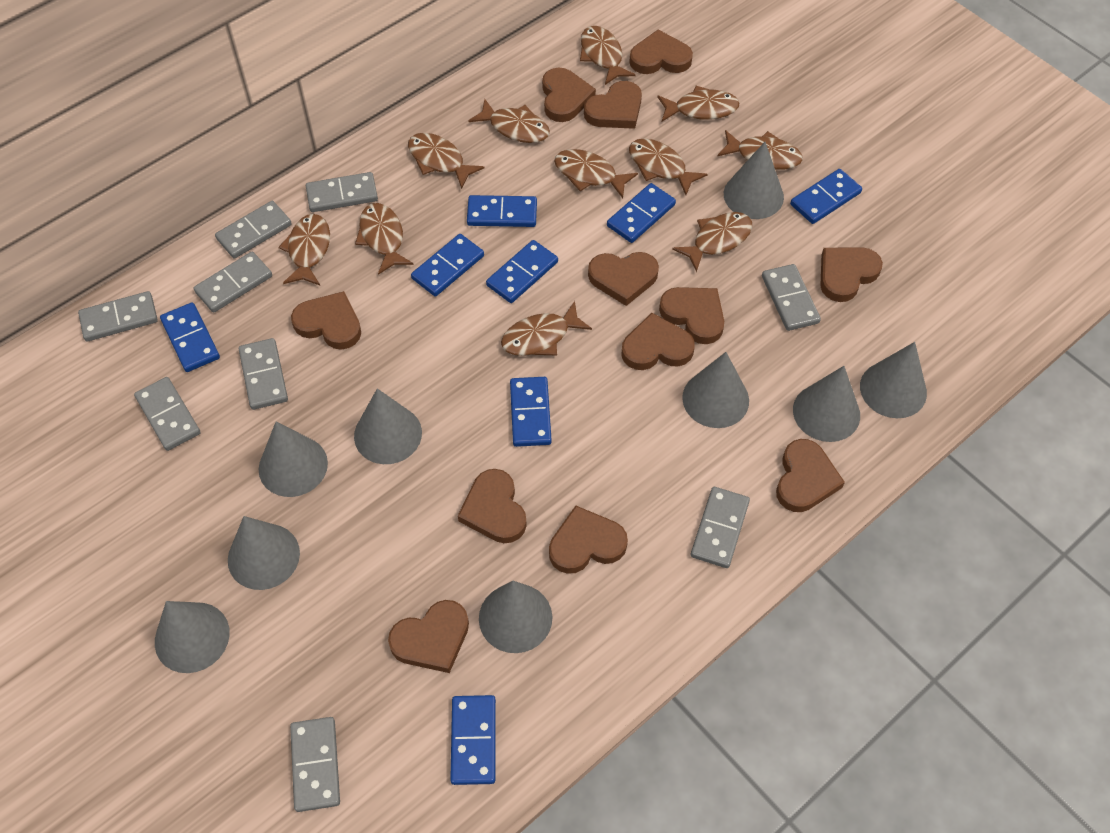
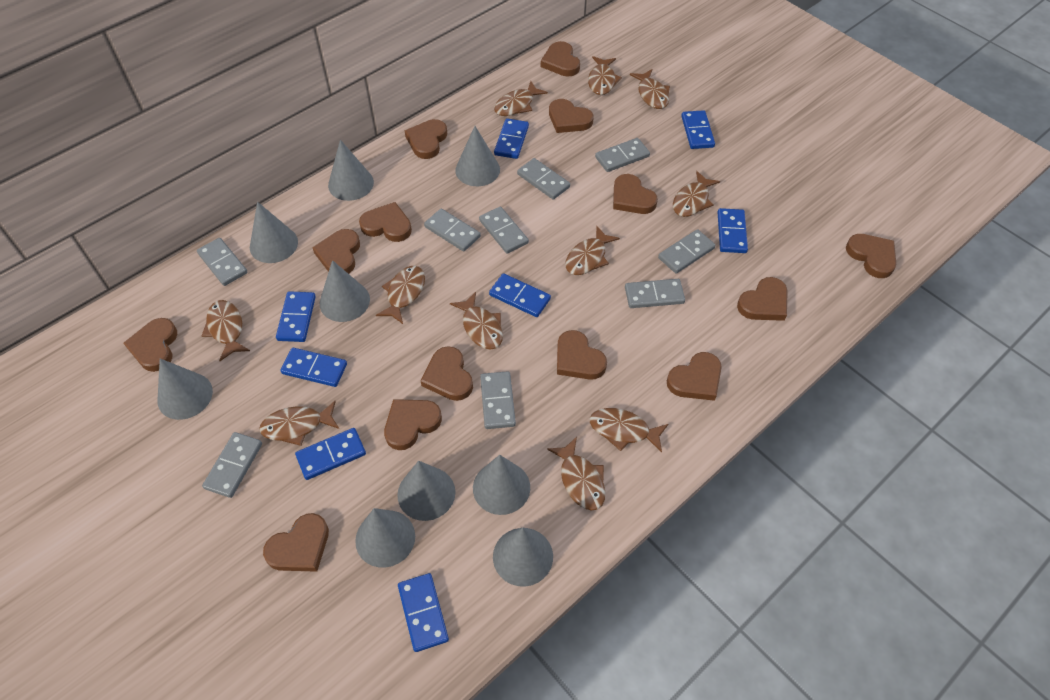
brown heart: [291,291,361,349] [388,600,469,673] [458,469,527,543] [542,68,596,122] [549,506,628,574] [584,81,642,129] [588,252,659,306] [621,313,695,370] [629,30,693,74] [659,287,724,344] [776,439,845,512] [820,247,883,302] = 12 -> [124,318,177,372] [263,513,329,572] [312,229,360,274] [359,202,412,242] [384,399,442,450] [405,119,447,159] [421,346,473,401] [541,41,580,77] [549,99,594,133] [557,330,607,380] [613,174,658,214] [667,352,722,401] [737,277,788,321] [846,234,896,278] = 14

